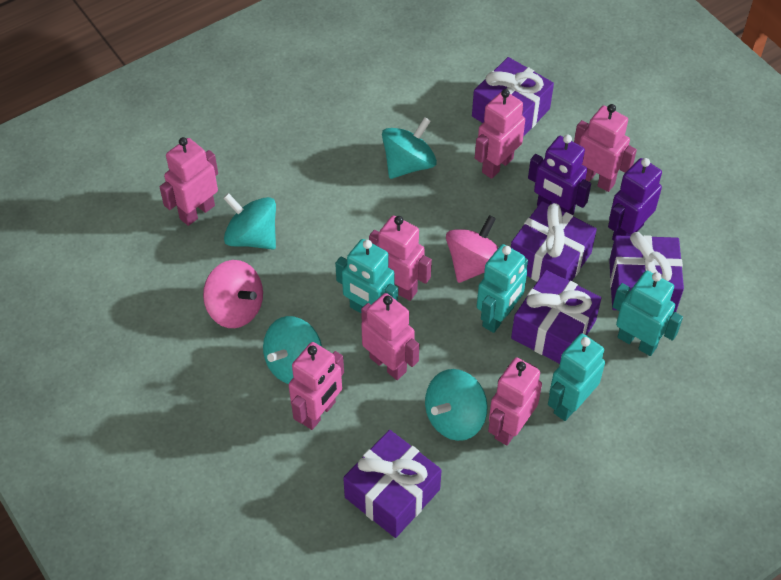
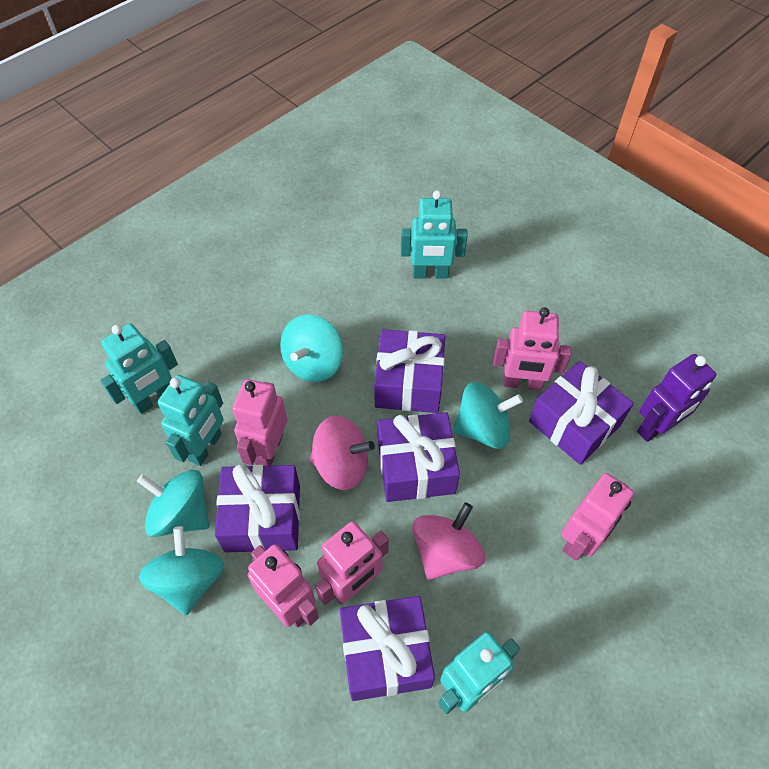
pink robot: [160,137,218,226] [289,342,344,430] [361,293,419,380] [369,216,432,301] [475,89,525,179] [488,358,542,446] [574,104,637,192] = 7 -> [232,379,287,466] [248,544,319,628] [315,521,389,605] [493,307,571,391] [561,473,634,560] = 5
purple robot: [528,135,591,215] [608,158,662,241] = 2 -> [637,354,716,442] = 1

